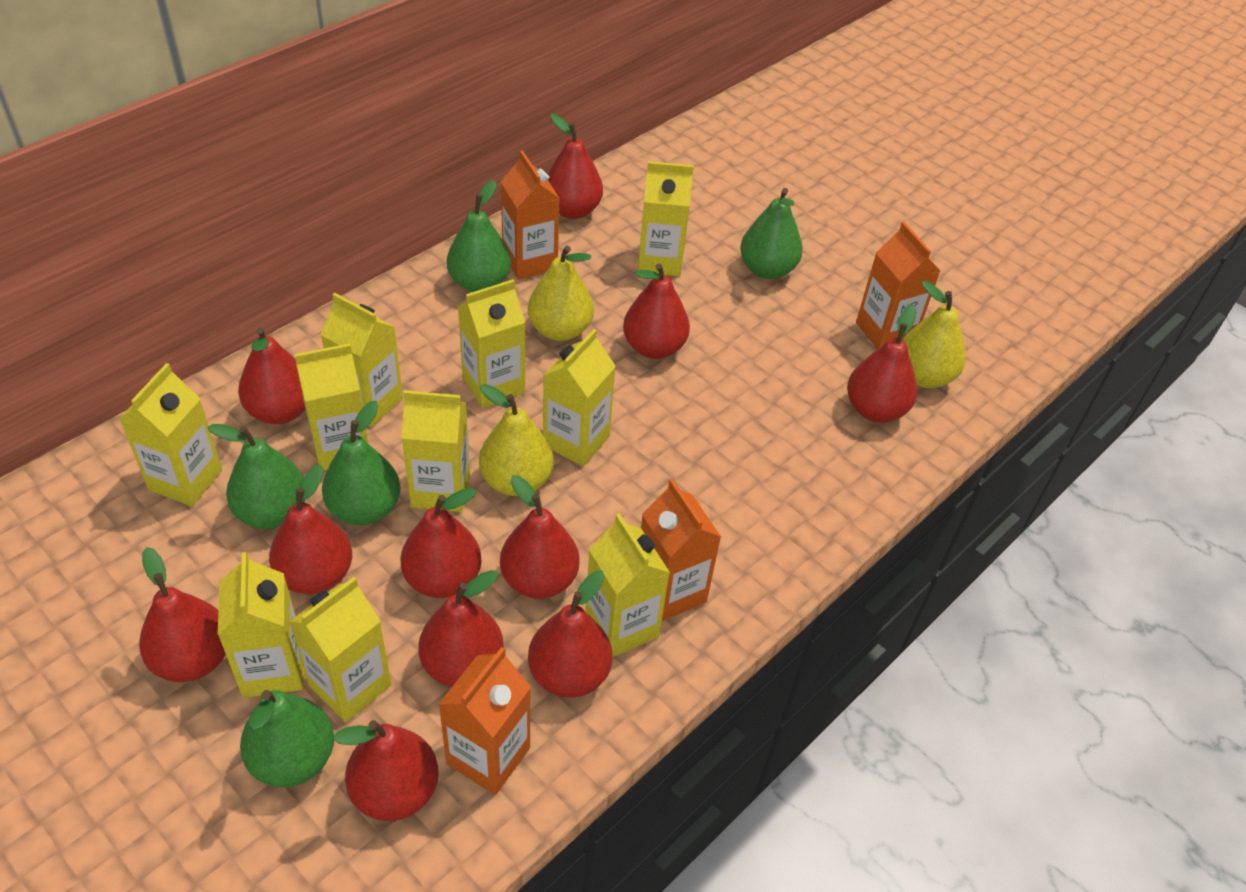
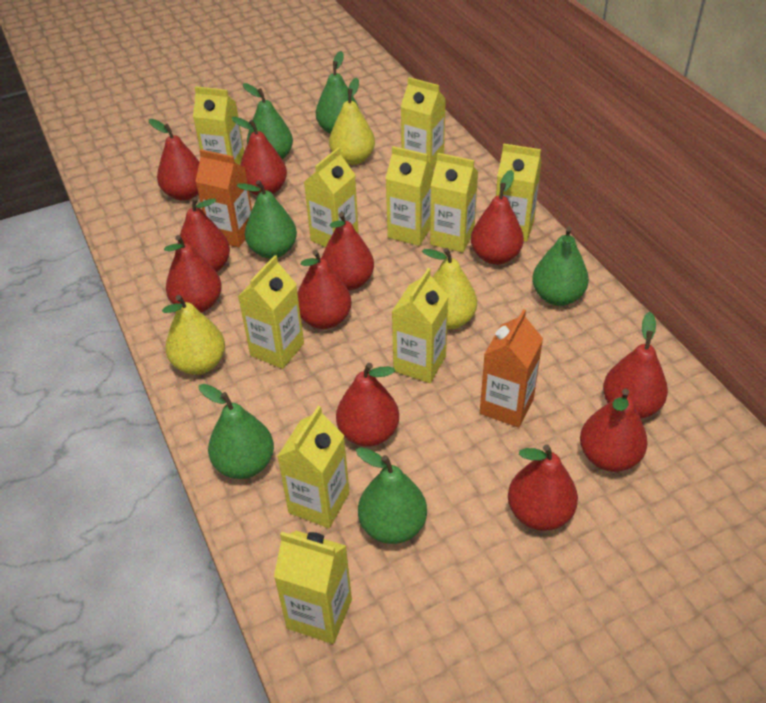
green pear: [208,424,305,529] [240,690,334,787] [322,401,401,525] [447,180,511,292] [740,188,803,279] = 5 -> [199,384,274,479] [236,180,297,258] [243,83,293,160] [316,51,359,134] [356,447,427,544] [532,227,589,306] = 6
orange carton: [438,647,531,795] [501,150,560,279] [641,479,721,621] [856,222,940,349] = 4 -> [195,149,252,247] [480,309,543,428] = 2

